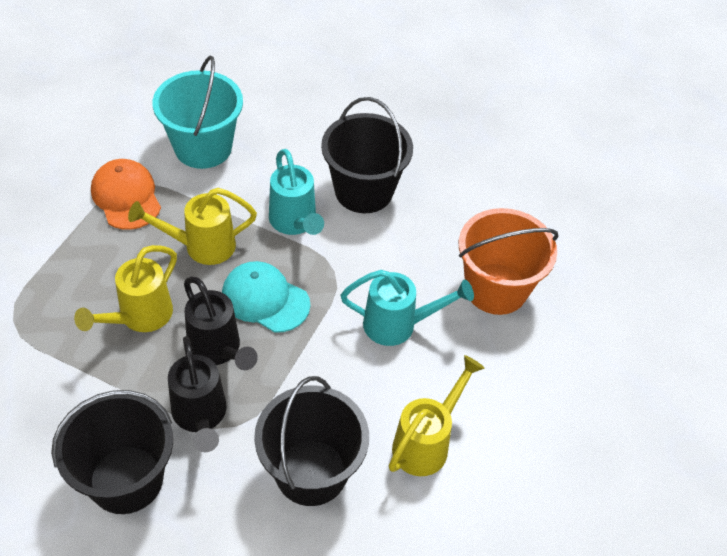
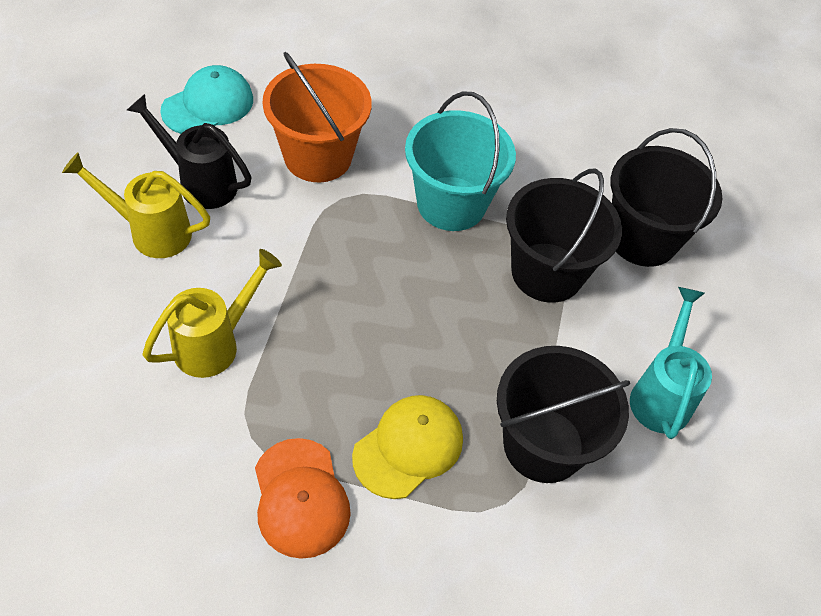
black watering can: [168,336,227,452] [184,276,258,370] = 2 -> [127,94,252,209] = 1
turquoise watering can: [269,149,324,235] [341,270,474,346] = 2 -> [630,287,712,439] = 1
yellow cap: none = 0 -> [352,395,463,499] = 1
yellow watering can: [74,245,177,332] [128,188,257,265] [389,355,485,476] = 3 -> [62,152,210,258] [143,249,282,378] = 2

